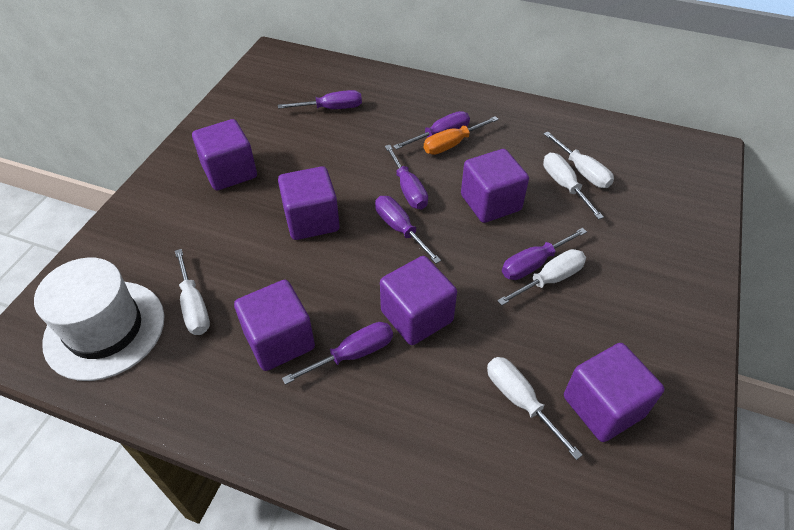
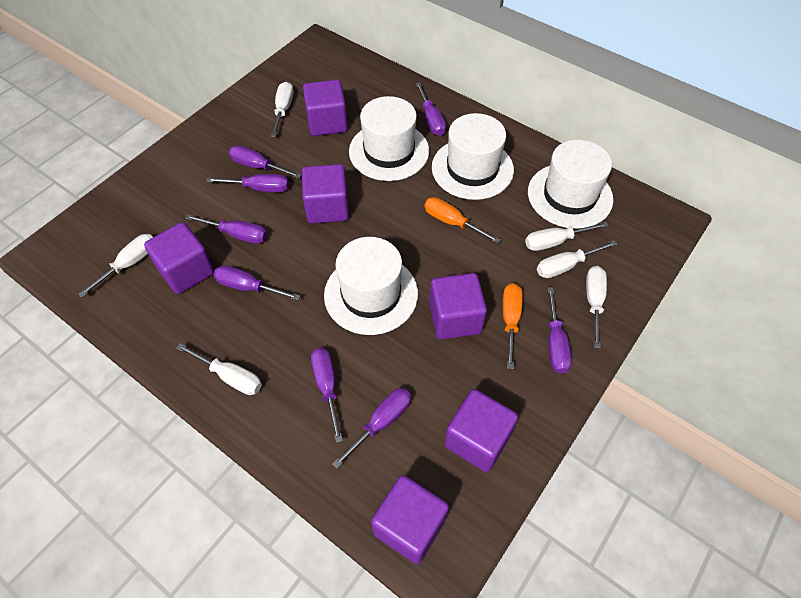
orange screwdriver: [424,116,499,155] = 1 -> [424,197,501,244] [503,283,523,369] = 2
purple screwdriver: [278,90,362,109] [282,322,393,385] [375,196,441,264] [385,145,428,209] [393,111,470,150] [502,228,587,280] = 6 -> [185,214,267,244] [206,174,289,192] [214,265,300,301] [229,145,301,179] [311,348,343,443] [332,388,411,469] [415,82,446,136] [547,287,572,373] = 8
white hat: [34,258,164,381] = 1 -> [324,237,418,335] [349,96,429,181] [432,113,514,200] [528,140,614,229] = 4
white screwdriver: [175,249,210,335] [487,357,582,460] [497,249,586,305] [543,153,604,220] [544,132,614,188] = 5 -> [78,234,153,297] [176,343,262,395] [271,82,293,137] [525,222,609,251] [537,240,617,278] [586,266,607,349] = 6

